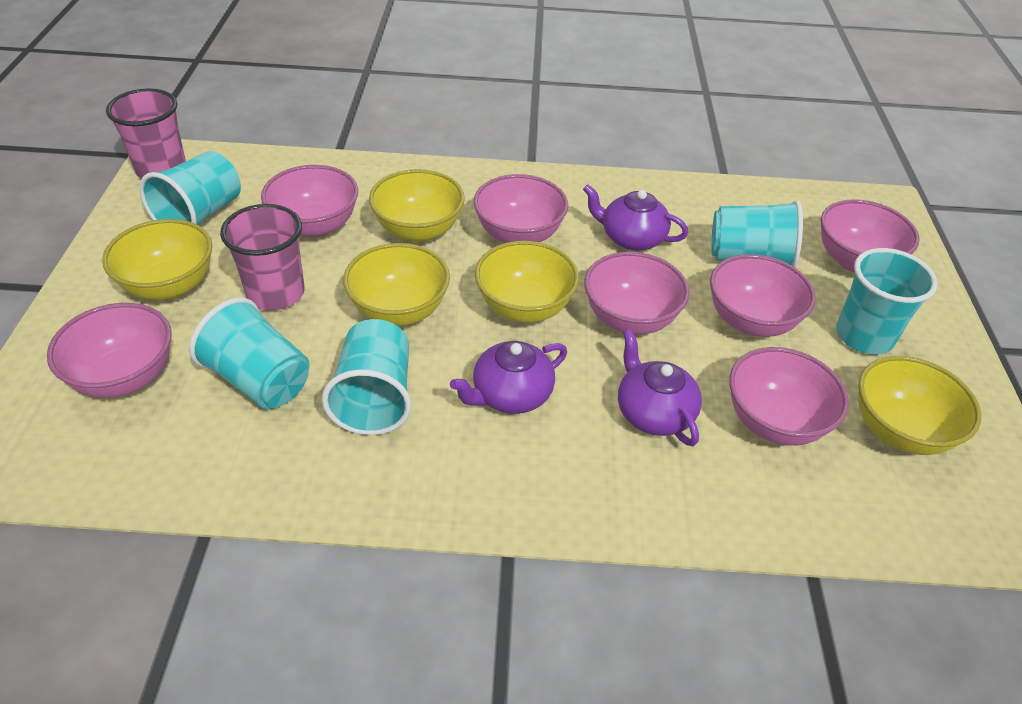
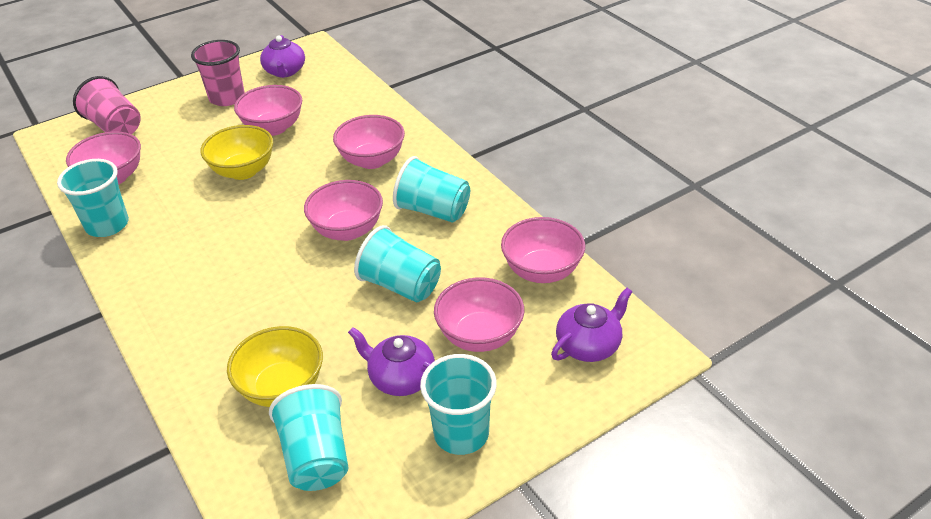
pink bowl: [47,303,172,398] [261,165,358,238] [474,174,568,243] [584,252,689,335] [710,254,816,337] [729,347,849,446] [821,199,920,272] = 7 -> [66,131,141,185] [234,85,302,136] [304,180,383,241] [333,115,405,169] [434,278,524,352] [501,217,585,283] = 6
yellow bowl: [102,219,212,300] [343,243,450,326] [369,169,465,242] [475,241,579,323] [858,356,981,455] = 5 -> [200,125,273,180] [227,326,323,407] = 2

